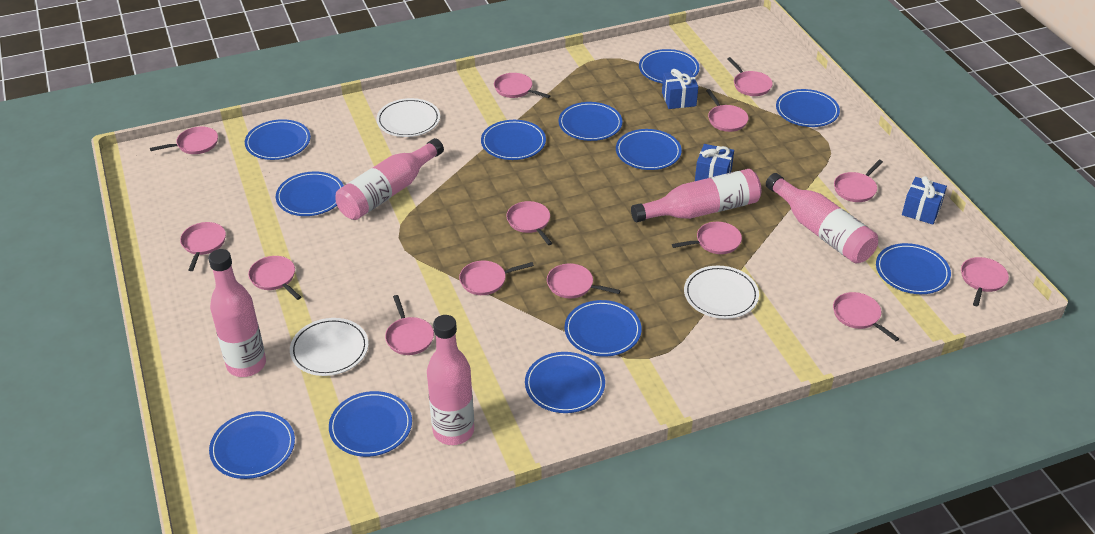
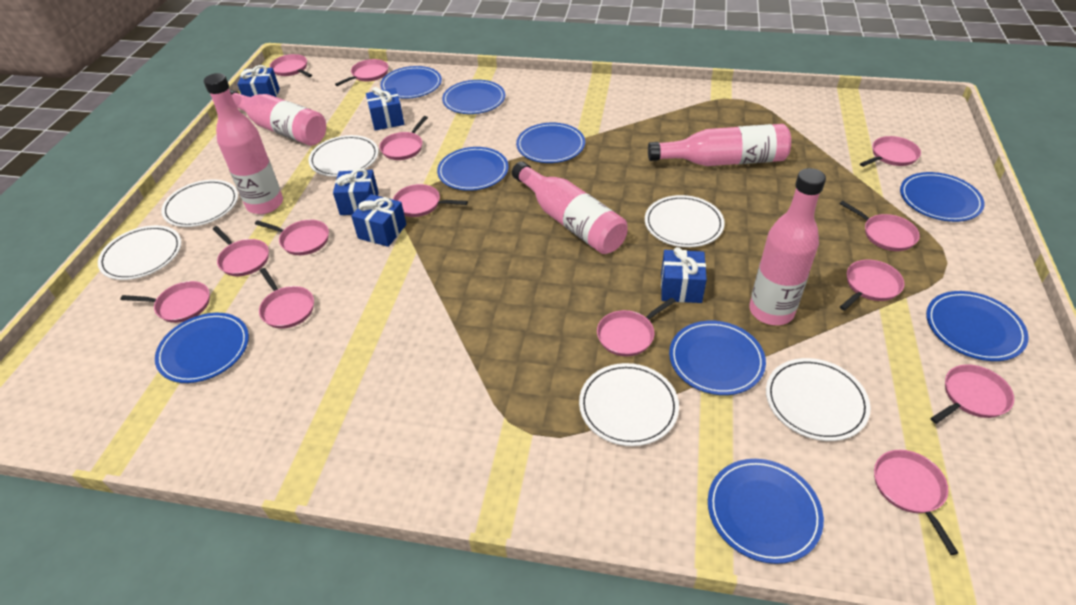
blue gift: [662,69,698,109] [695,144,734,181] [902,176,947,224] = 3 -> [237,65,280,97] [333,168,379,215] [351,194,406,247] [366,87,404,131] [661,247,707,303] = 5
blue plate: [209,411,295,479] [245,119,311,160] [276,171,344,216] [329,391,412,457] [481,120,546,160] [525,352,605,413] [559,102,623,141] [565,300,642,357] [616,129,682,170] [639,49,700,83] [776,89,840,127] [876,243,951,294] = 12 -> [155,313,249,383] [380,66,442,99] [437,147,509,191] [442,80,505,114] [516,123,585,163] [669,321,766,395] [708,459,824,564] [900,172,985,222] [926,291,1029,361] = 9
white plate: [290,318,368,376] [376,98,440,137] [684,266,759,319] = 3 -> [98,225,181,280] [161,179,238,227] [308,135,379,177] [579,363,679,446] [645,195,725,247] [766,358,871,441] = 6

